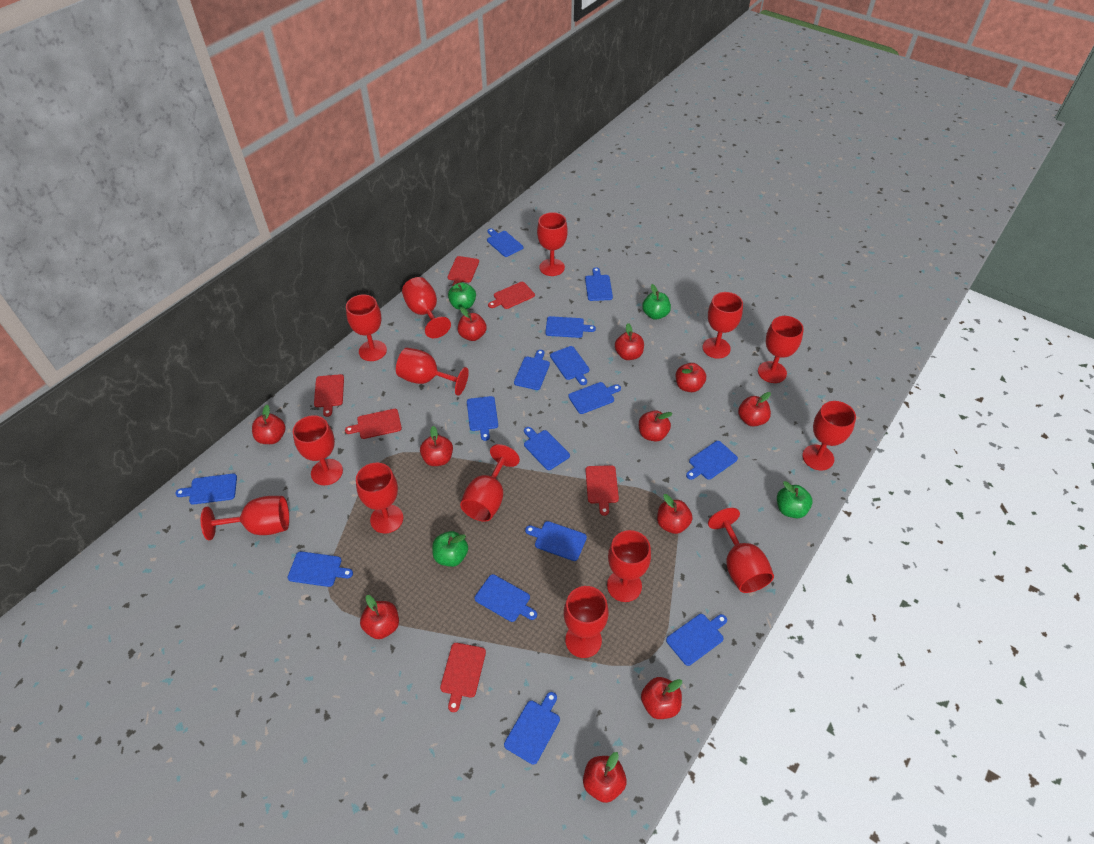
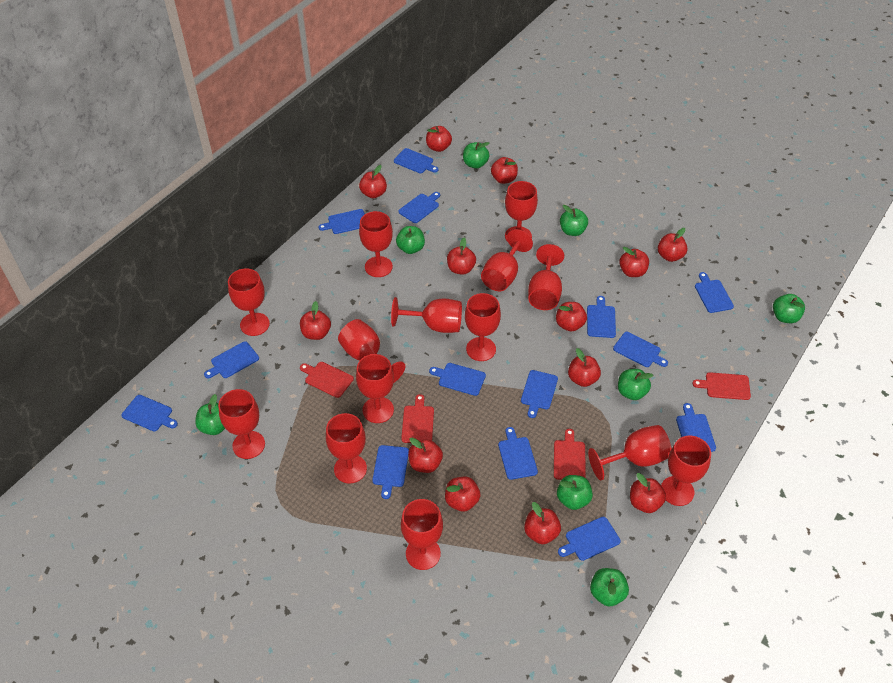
blue cutting board: [175,474,237,504] [287,551,353,587] [467,396,498,441] [475,574,537,622] [487,229,523,257] [504,692,560,765] [514,350,550,390] [524,427,570,470] [525,521,587,561] [545,316,596,338] [550,346,590,385] [568,382,621,414] [585,267,613,301] [666,614,727,666] [686,441,738,480] = 15 -> [121,395,178,431] [204,341,259,379] [318,209,365,234] [372,445,409,499] [394,148,438,173] [398,192,440,223] [429,363,486,396] [498,427,538,480] [521,370,558,418] [558,517,621,561] [587,296,616,338] [613,332,668,367] [676,403,716,452] [695,272,734,313] = 14
green apple: [432,531,468,567] [448,282,476,310] [642,284,671,320] [777,481,813,518] = 4 -> [195,394,225,435] [396,226,425,254] [463,142,489,169] [557,475,593,510] [560,205,588,236] [590,568,629,606] [618,369,654,400] [773,294,805,323] = 8
red apple: [252,405,286,444] [360,595,399,639] [420,426,453,466] [458,307,487,341] [583,752,627,803] [615,323,644,360] [639,410,673,442] [641,677,682,719] [657,494,692,534] [676,363,706,392] [738,392,771,426] = 11 -> [300,301,331,340] [359,165,387,198] [408,438,443,473] [426,126,452,152] [445,477,480,512] [447,238,476,275] [491,157,518,184] [524,502,561,544] [556,302,587,332] [568,348,601,387] [619,247,649,277] [630,473,666,513] [658,228,688,262] = 13
red cutting board: [314,374,344,417] [345,409,402,439] [440,643,486,712] [448,256,479,286] [488,282,535,309] [585,465,619,516] = 6 -> [300,362,354,398] [401,394,434,443] [554,429,586,480] [692,372,751,400] = 4

